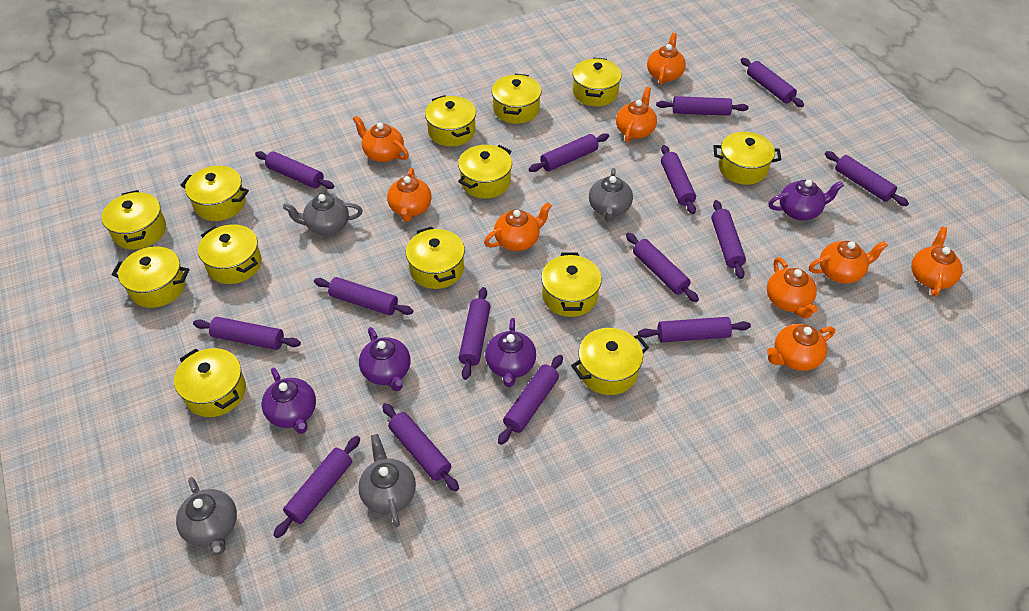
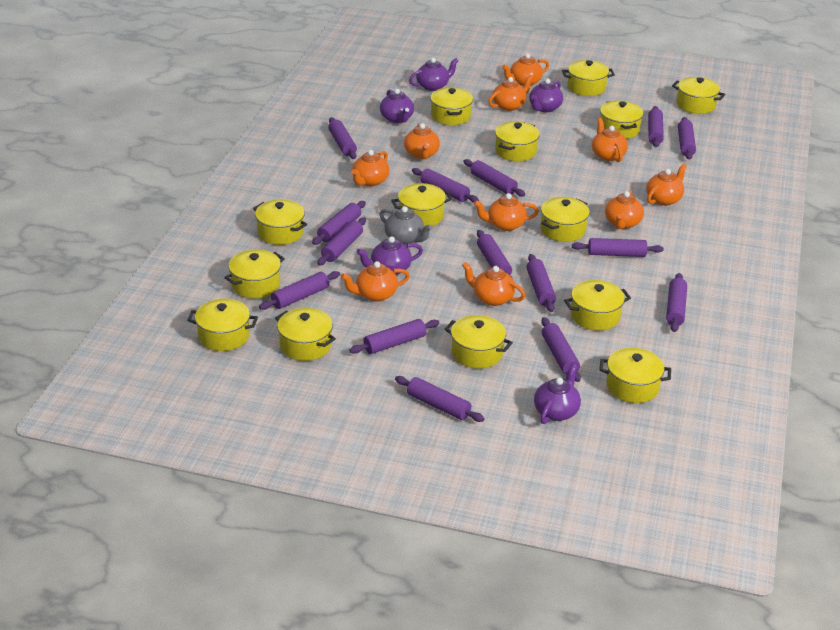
grey teapot: [176,477,237,555] [283,194,363,235] [358,434,416,527] [589,168,633,222] = 4 -> [380,206,432,245] = 1
orange teapot: [353,115,409,162] [387,168,432,222] [484,202,552,251] [616,87,657,142] [647,33,686,85] [767,257,818,319] [767,324,835,371] [809,241,888,284] [911,227,963,297] = 9 -> [341,261,410,302] [352,150,389,186] [404,123,440,159] [462,262,526,306] [474,193,539,231] [488,75,533,111] [502,53,549,86] [592,118,628,162] [605,190,644,229] [646,164,687,206] = 10
purple teapot: [262,368,316,434] [359,327,411,391] [485,318,536,387] [768,180,844,220] = 4 -> [357,236,423,275] [380,89,414,123] [409,58,459,91] [529,79,563,113] [534,363,581,424] = 5
yellow pot: [102,190,166,250] [112,246,189,308] [174,348,246,417] [180,166,249,221] [198,224,262,284] [406,227,465,289] [425,95,476,147] [458,145,512,199] [491,74,541,124] [541,253,602,317] [571,328,649,395] [573,58,622,107] [713,132,781,185] = 13 -> [187,299,258,351] [224,249,285,299] [253,199,307,245] [275,308,336,361] [391,183,452,226] [430,87,473,125] [445,315,513,369] [495,121,540,161] [541,197,590,242] [562,60,615,96] [564,280,631,331] [599,348,671,403] [600,101,644,139] [672,77,725,114] = 14

